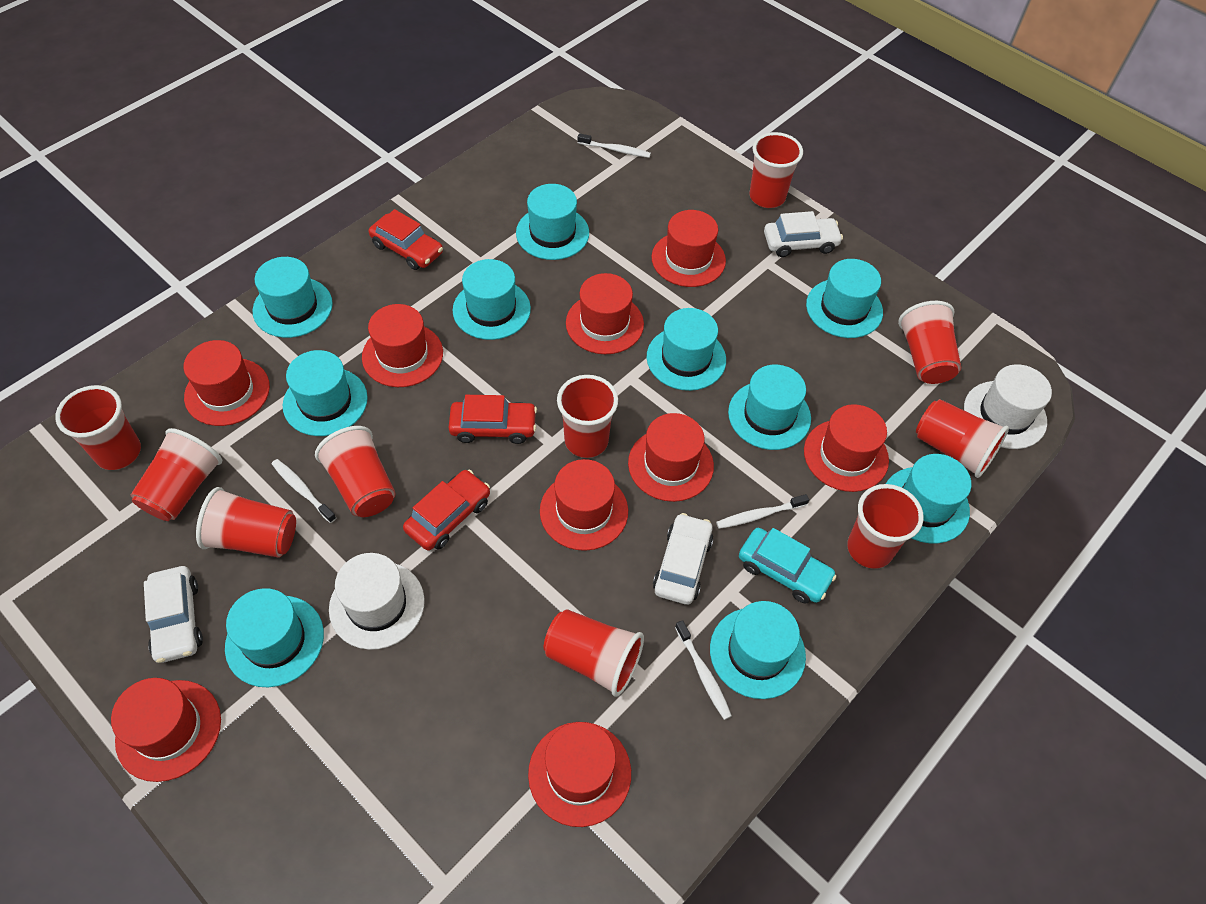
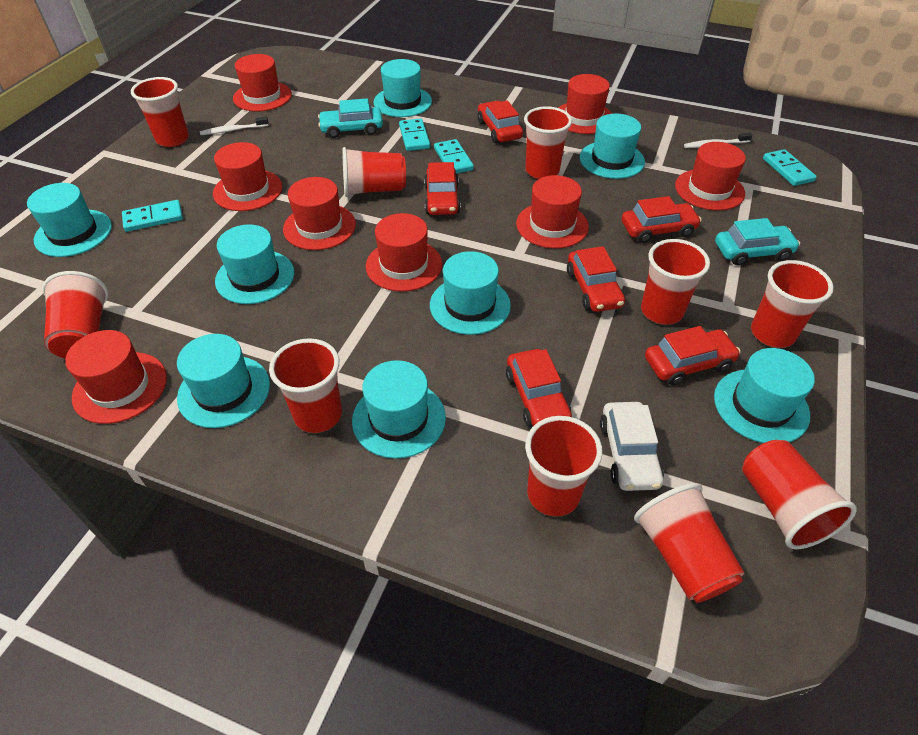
red car: [369,209,443,270] [403,470,490,551] [449,395,537,444] = 3 -> [424,162,461,215] [477,100,523,143] [506,349,572,427] [567,246,625,312] [622,196,702,243] [645,326,741,385] = 6
red hat: [111,678,221,782] [184,340,270,426] [362,304,443,387] [528,722,631,827] [540,459,628,551] [566,273,644,354] [628,413,714,502] [651,210,726,287] [804,404,889,492] = 9 -> [65,330,167,424] [213,142,282,211] [233,54,292,112] [283,177,356,250] [366,213,442,292] [516,175,589,249] [558,74,613,134] [675,142,746,211] = 8
turquoise car: [739,528,837,603] = 1 -> [318,98,383,138] [715,218,800,265] = 2
turquoise domino: none = 0 -> [122,200,183,232] [399,118,430,151] [434,139,474,174] [763,149,817,186] = 4
turquoise hat: [225,588,324,687] [252,257,333,338] [283,350,368,436] [452,259,531,340] [516,184,589,260] [647,308,726,391] [710,601,806,699] [728,365,811,450] [806,259,883,338] [886,454,971,543] = 10 -> [27,183,112,257] [177,334,270,428] [215,224,294,304] [352,360,446,459] [373,59,432,117] [430,251,511,335] [580,114,645,179] [714,348,815,443] = 8
white car: [144,566,203,663] [653,513,714,605] [764,211,843,257] = 3 -> [600,402,664,491] = 1
white hat: [329,553,425,650] [964,364,1052,449] = 2 -> none = 0
white toothbrush: [272,459,336,523] [577,133,651,158] [675,620,732,720] [716,494,809,529] = 4 -> [200,117,269,135] [684,133,753,148] = 2

